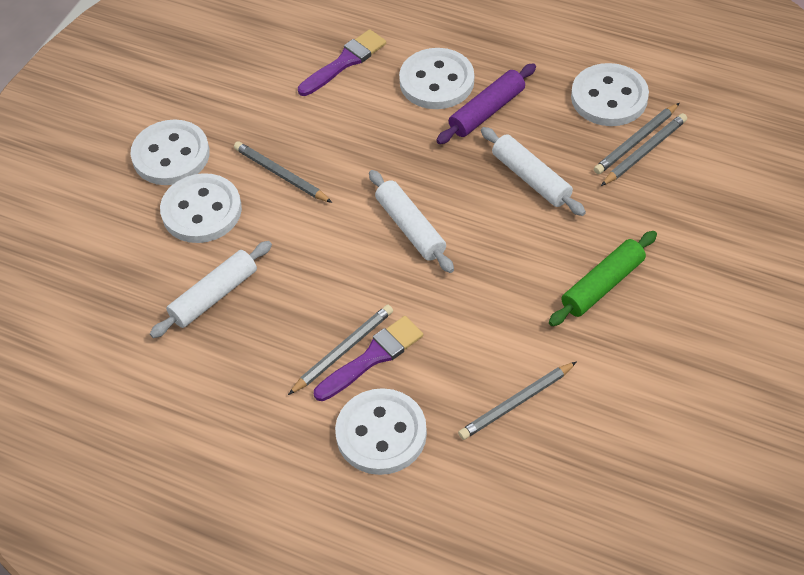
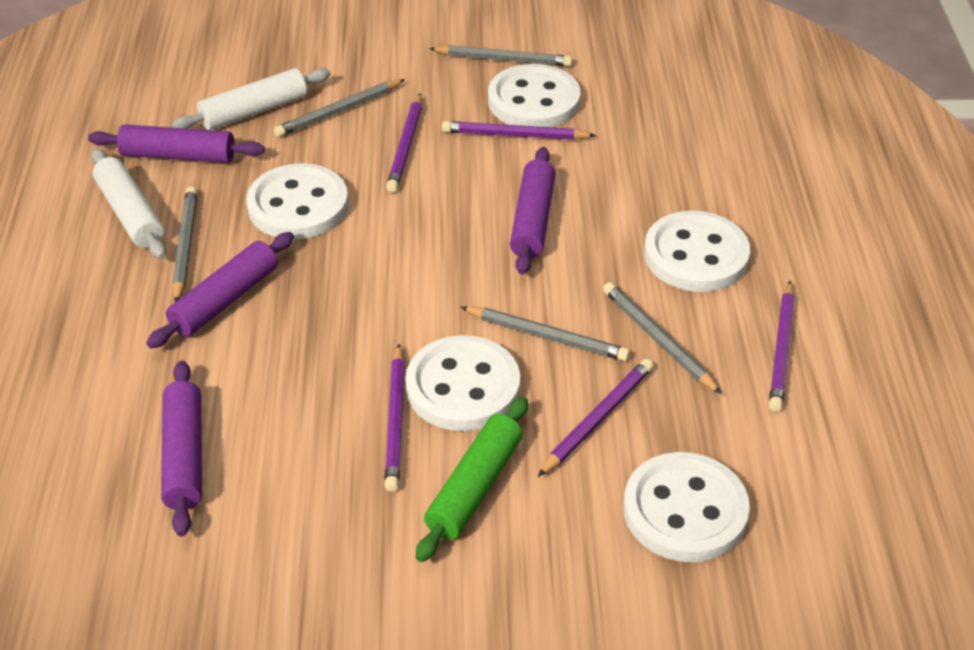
purple brush: [298,29,386,96] [314,316,423,401] = 2 -> none = 0
purple pencil: none = 0 -> [384,344,405,492] [386,93,422,192] [442,121,596,140] [538,359,653,477] [769,281,795,412] = 5
purple rolling pin: [436,63,536,144] = 1 -> [88,124,265,163] [146,232,294,348] [161,361,202,537] [510,147,555,274] = 4
white rolling pin: [150,241,272,338] [369,170,454,273] [481,127,586,216] = 3 -> [92,148,166,259] [171,68,331,130] = 2

